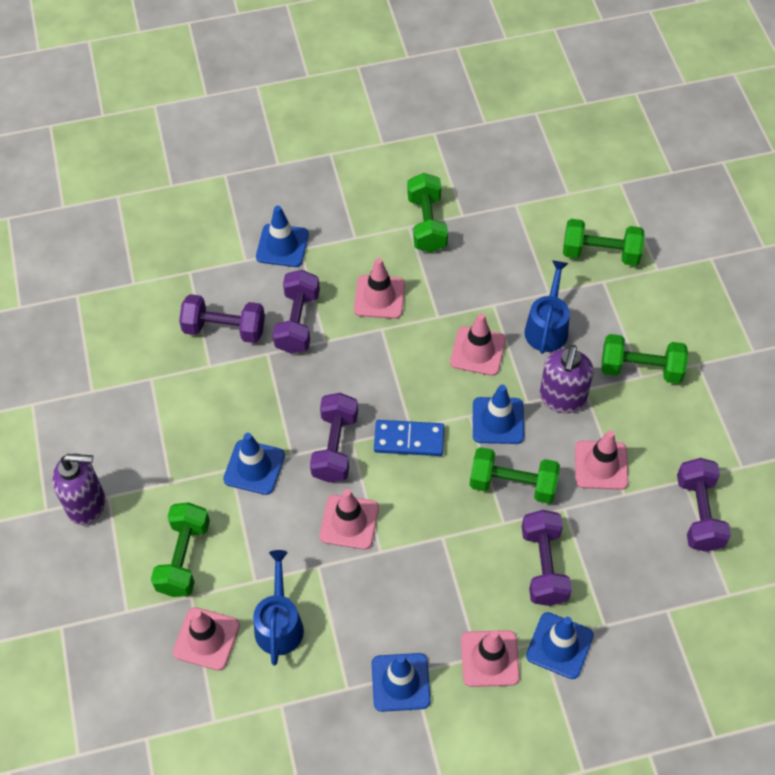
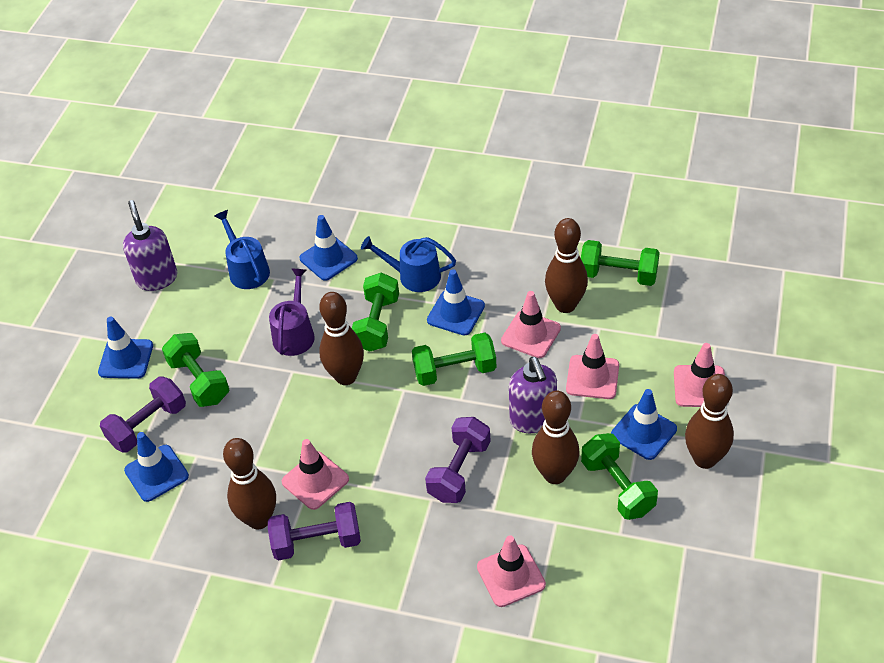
blue domino: [374,420,444,456] = 1 -> none = 0
brown bowling pin: none = 0 -> [223,438,276,529] [319,292,364,385] [532,390,579,484] [545,218,588,313] [685,374,734,469] = 5
pink traffic cone: [173,607,240,671] [320,489,379,550] [354,258,405,319] [450,313,506,376] [461,630,520,687] [575,430,628,490] = 6 -> [282,439,349,510] [477,535,546,607] [501,291,561,358] [566,334,619,399] [674,343,725,407] = 5
purple dumbbell: [179,294,265,343] [273,270,320,354] [310,393,358,483] [522,510,572,606] [677,458,731,552] = 5 -> [100,376,186,452] [268,502,361,560] [425,417,491,503] = 3
purple watering can: none = 0 -> [269,268,315,356] = 1

